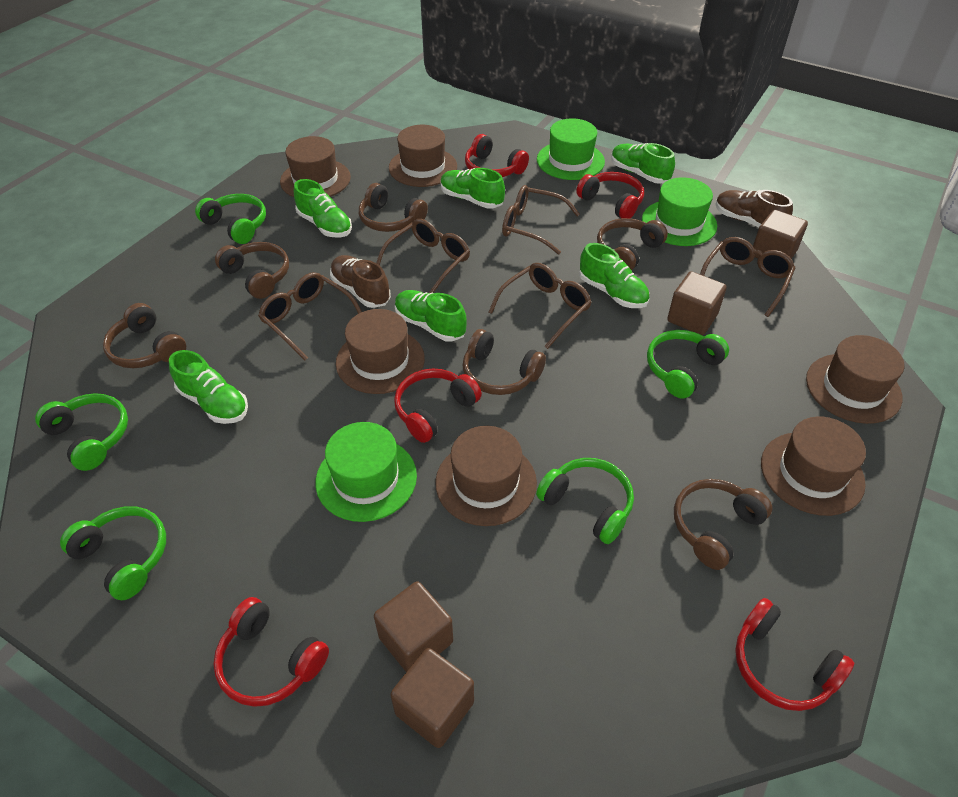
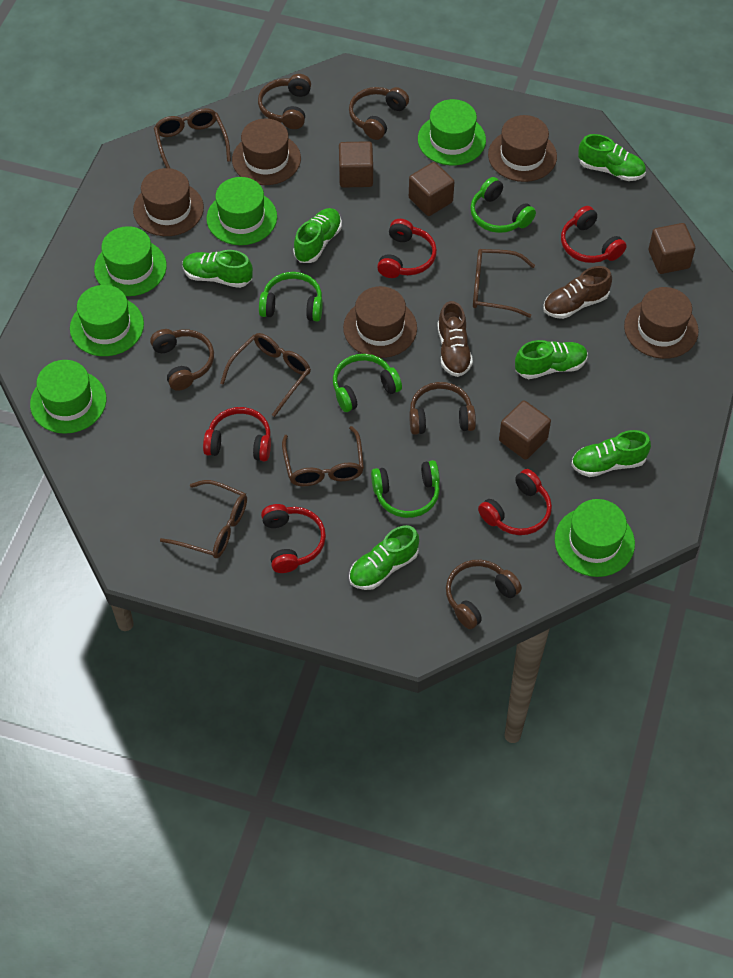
brown hat: [280,136,351,197] [336,309,425,394] [389,125,457,187] [435,426,537,526] [761,416,866,516] [806,335,904,424] = 6 -> [133,168,204,236] [232,119,301,185] [343,286,417,358] [488,115,557,182] [624,287,699,359] = 5
brown headphones: [103,303,186,368] [215,242,289,299] [359,183,428,232] [463,329,546,395] [597,218,668,271] [674,479,773,570] = 6 -> [150,329,214,391] [258,74,311,129] [349,87,409,140] [409,382,476,435] [446,560,522,629] = 5
green hat: [315,422,417,522] [537,118,605,180] [642,177,717,246] = 3 -> [30,360,107,434] [70,285,144,356] [94,226,167,296] [207,177,277,245] [418,99,486,165] [555,499,635,577] = 6
green headphones: [35,393,128,471] [60,507,166,600] [195,194,266,244] [536,458,634,544] [647,330,729,399] = 5 -> [259,272,323,321] [333,354,402,412] [371,460,440,518] [470,177,536,233] = 4

